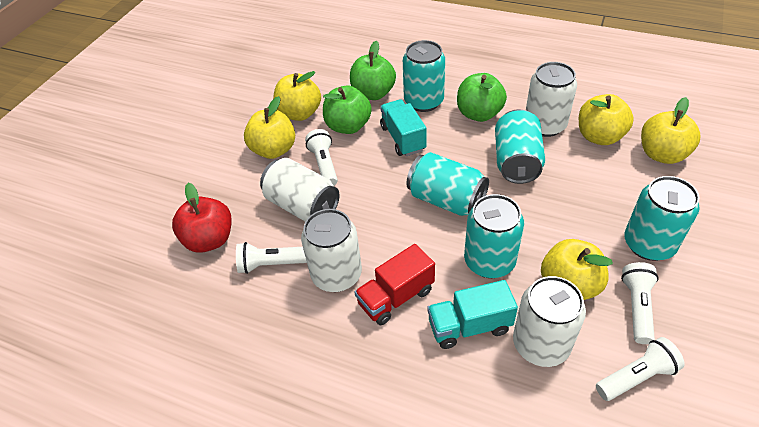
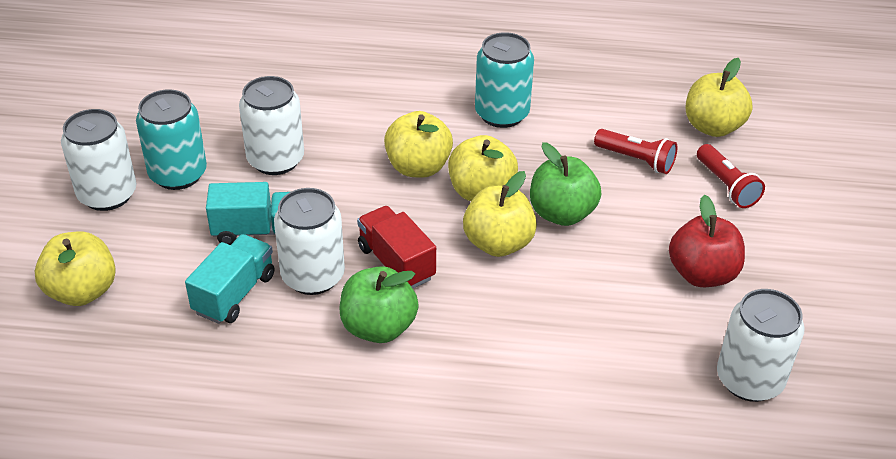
green apple: [323,86,372,134] [350,41,396,100] [457,73,507,122] = 3 -> [339,266,419,343] [530,142,601,226] = 2
red flashlight: none = 0 -> [594,129,678,174] [697,144,765,208] = 2
turquoise can: [403,40,445,112] [406,152,489,216] [464,194,524,278] [495,109,545,184] [624,176,700,261] = 5 -> [136,89,207,190] [475,32,534,128] = 2
white flashlight: [236,242,307,274] [305,129,338,186] [596,337,685,401] [621,262,659,344] = 4 -> none = 0

